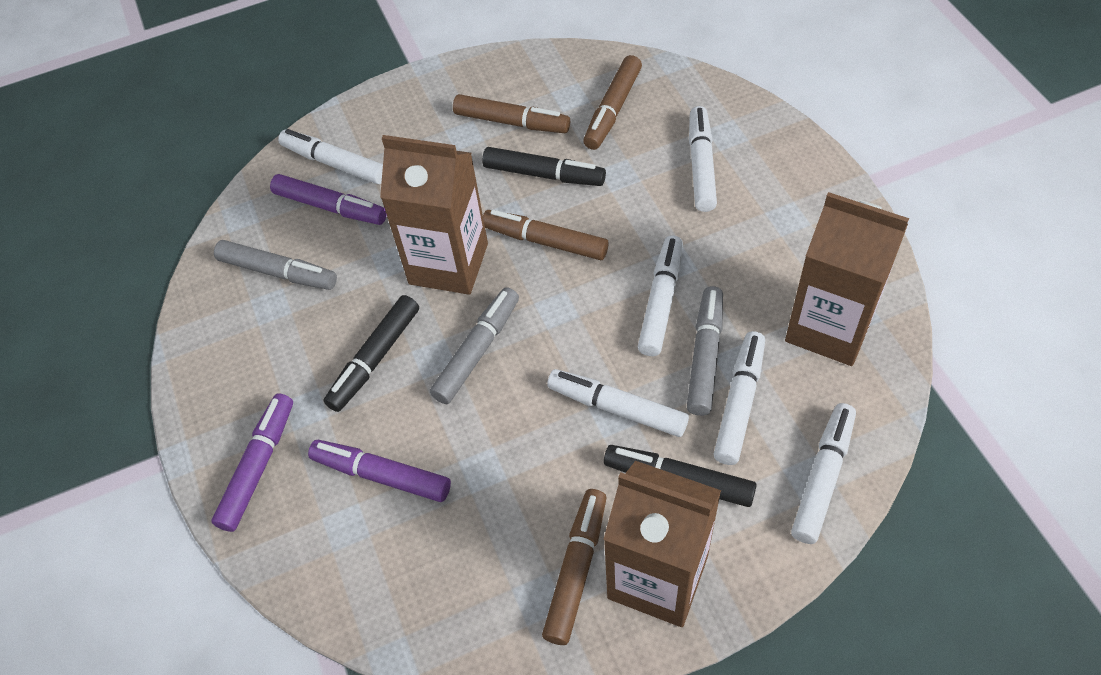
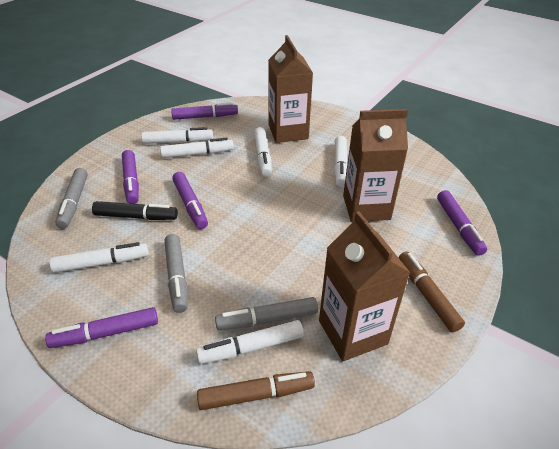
black marker: [323,295,419,412] [482,147,606,186] [604,445,757,507] = 3 -> [92,201,178,220] = 1
brown marker: [453,94,570,133] [483,210,608,260] [542,489,606,645] [583,55,642,150] = 4 -> [197,371,315,410] [398,252,465,332] = 2
purple marker: [211,393,293,532] [270,174,387,225] [308,440,451,502] = 3 -> [45,307,158,348] [122,150,139,204] [171,102,238,120] [172,172,208,229] [437,190,487,256] = 5

